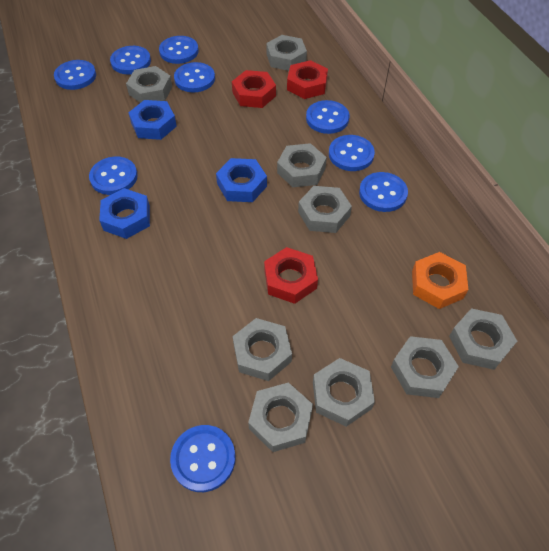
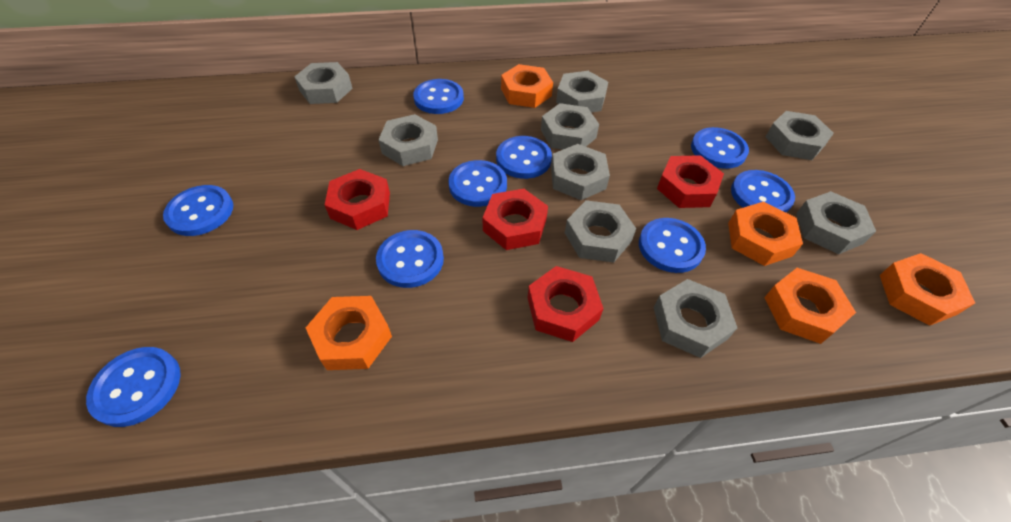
blue nut: [99,188,150,239] [128,100,177,140] [216,158,267,202] = 3 -> none = 0
orange nut: [412,252,469,309] = 1 -> [306,296,392,370] [501,64,553,108] [728,202,803,266] [764,268,856,344] [880,253,975,326] = 5
red nut: [232,70,276,108] [264,247,318,304] [287,60,328,99] = 3 -> [325,169,390,230] [482,189,548,250] [528,266,604,342] [657,155,724,208] = 4

